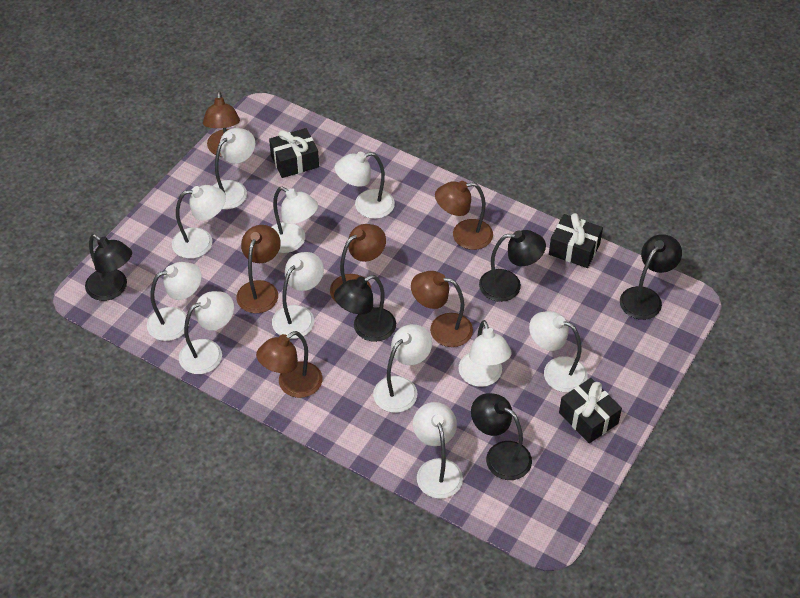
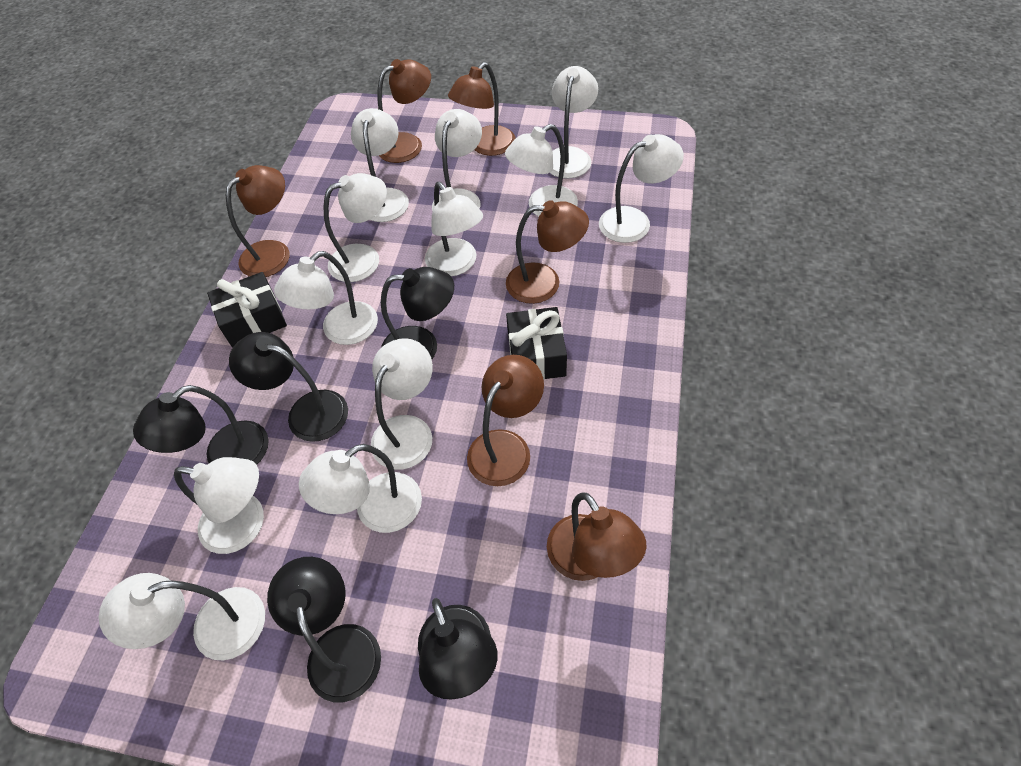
black gift: [269,128,319,178] [549,213,603,268] [559,378,622,443] = 3 -> [207,272,287,347] [506,307,567,379] = 2
white lamp: [147,262,202,341] [172,185,226,259] [179,291,234,374] [213,128,256,210] [272,187,318,253] [272,252,324,339] [335,152,395,219] [373,324,432,413] [413,402,463,499] [458,320,512,387] [529,311,588,393] = 11 -> [99,573,265,661] [174,457,264,554] [274,251,378,345] [299,444,422,533] [324,173,387,282] [351,108,409,222] [371,338,433,470] [425,182,483,276] [432,109,482,211] [505,124,578,217] [550,66,598,179] [599,134,684,243] = 12

